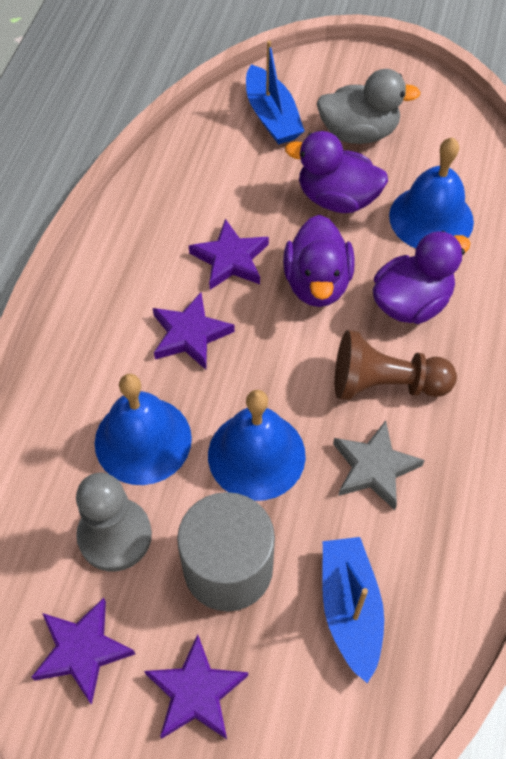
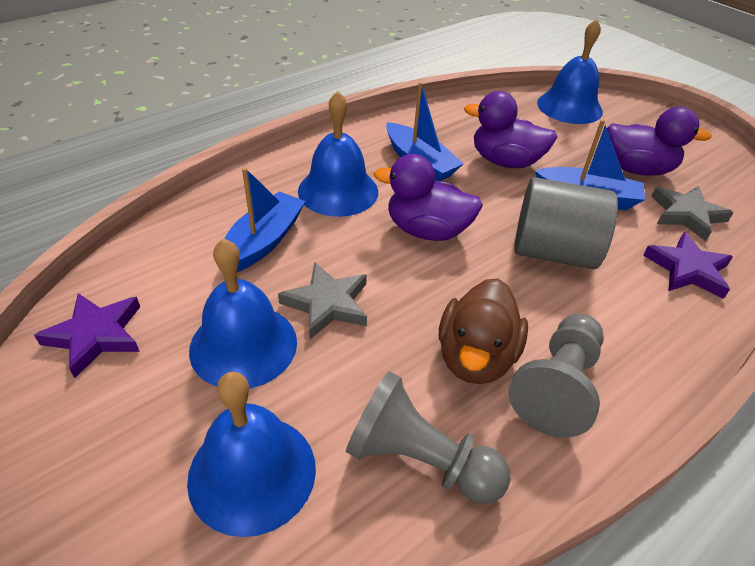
blue bell: [95,374,192,485] [208,390,306,501] [389,137,474,248] = 3 -> [187,372,316,537] [189,238,297,389] [298,91,378,217] [537,19,603,124] = 4
blue boat: [246,41,304,144] [322,537,384,683] = 2 -> [224,167,305,272] [386,82,464,181] [535,119,645,210] = 3
brown duck: none = 0 -> [439,278,528,384] = 1
brown pawn: [335,330,457,400] = 1 -> none = 0
grey duck: [317,69,421,144] = 1 -> none = 0
grey pawn: [76,473,152,571] = 1 -> [346,371,511,504] [508,313,604,437] = 2
grey star: [333,421,425,510] = 1 -> [278,263,367,339] [651,186,734,241] = 2
purple star: [31,598,135,705] [144,634,248,739] [153,292,235,370] [189,219,269,290] = 4 -> [34,293,140,378] [643,232,733,299] = 2

